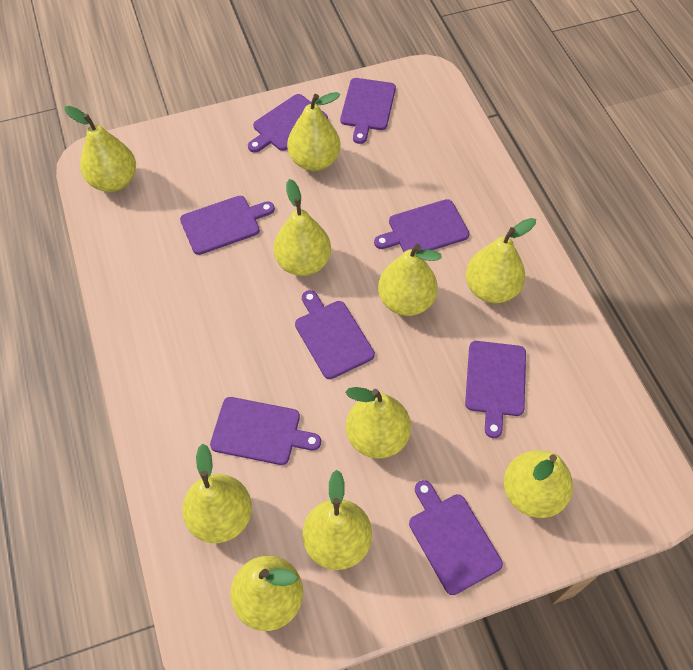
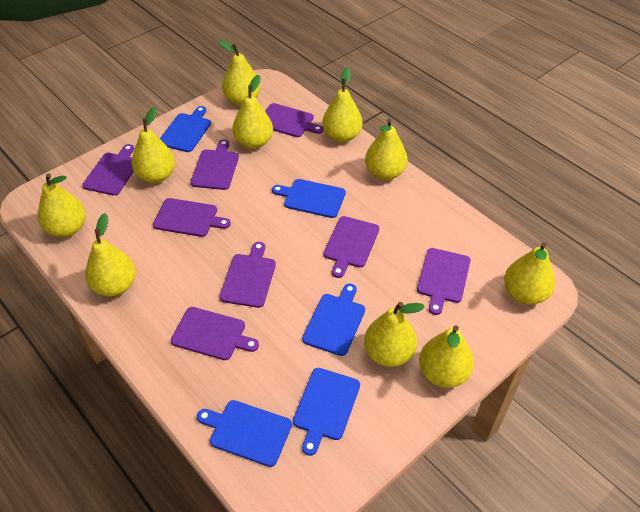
blue cutting board: none = 0 -> [160,106,211,152] [197,400,292,467] [272,179,346,218] [293,368,360,456] [302,283,365,356] = 5

